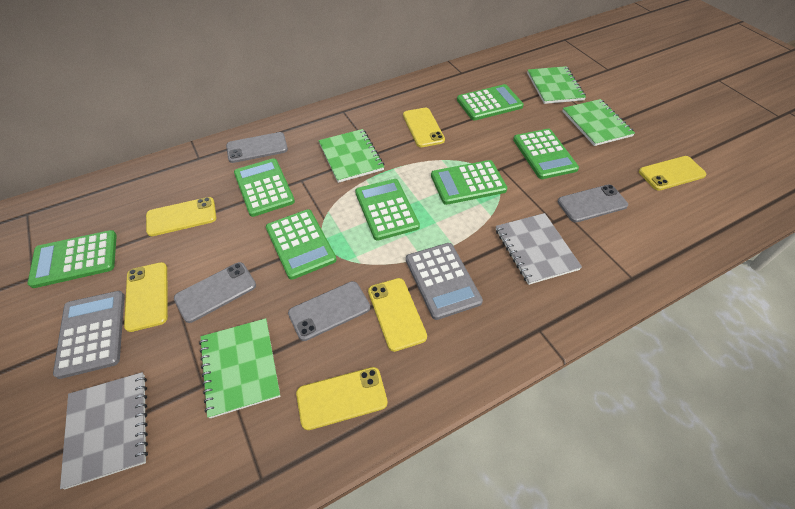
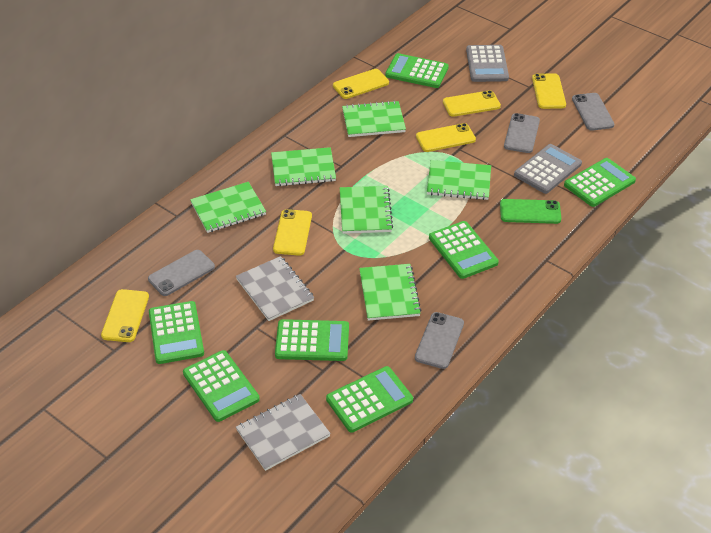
green notebook: [199,318,281,418] [319,129,384,183] [527,66,586,104] [562,99,635,146] = 4 -> [190,182,266,233] [271,147,336,186] [340,186,393,234] [342,101,406,137] [359,264,421,321] [427,160,491,200] = 6
green phone: none = 0 -> [500,199,561,224] = 1

